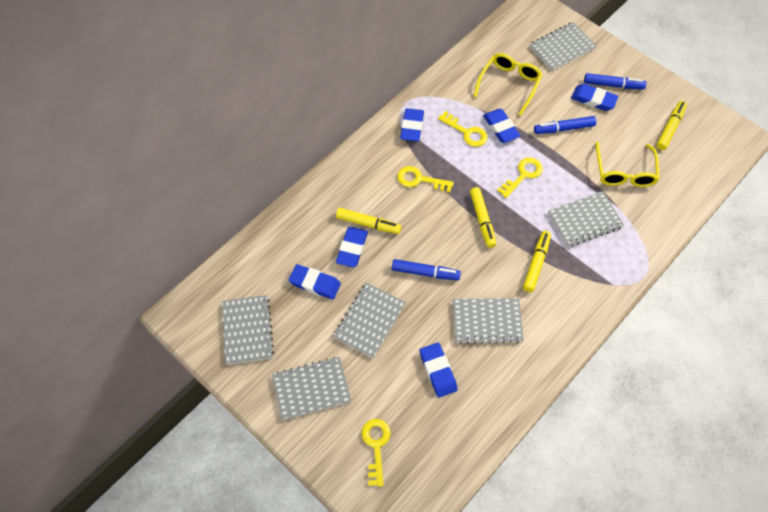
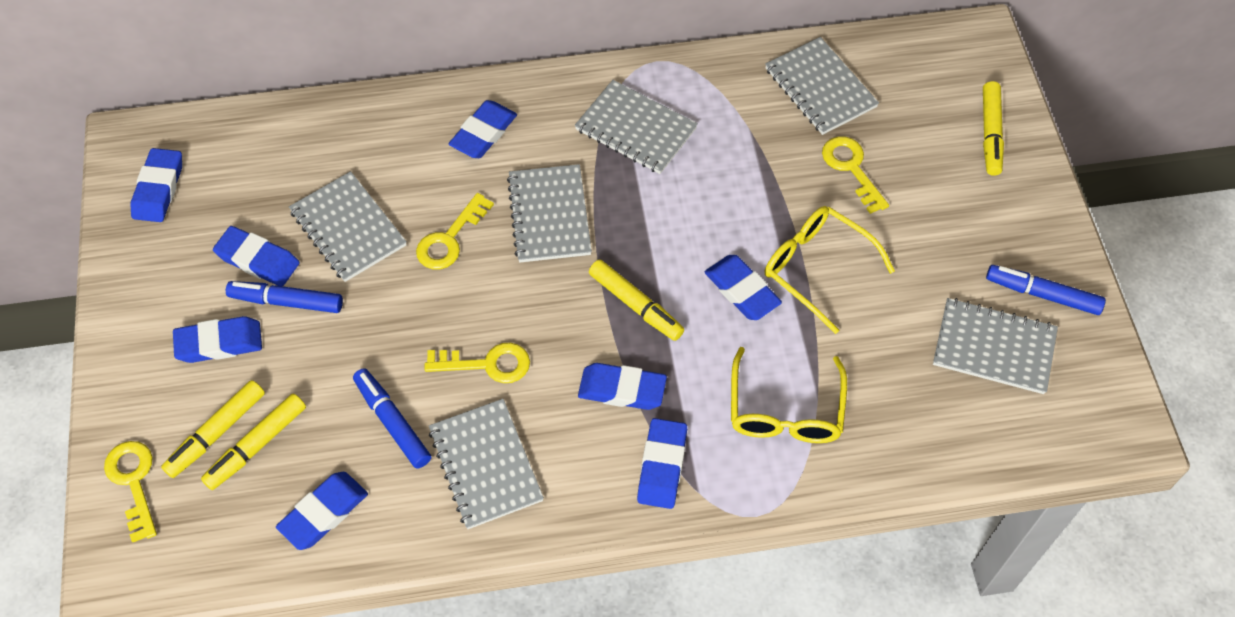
blue eraser: [289,264,341,299] [336,227,368,268] [400,108,424,141] [420,343,457,398] [483,109,520,143] [571,84,619,111] = 6 -> [130,148,182,222] [173,316,262,363] [213,226,300,286] [276,472,368,550] [449,100,517,158] [578,363,667,410] [637,418,687,509] [704,255,782,320] = 8

